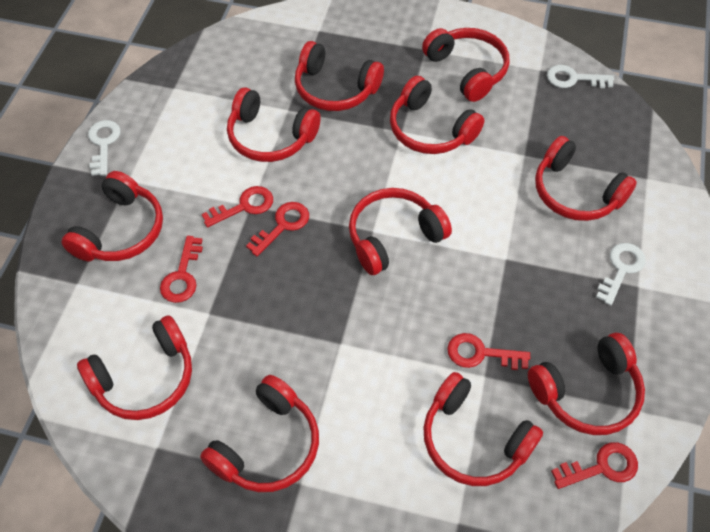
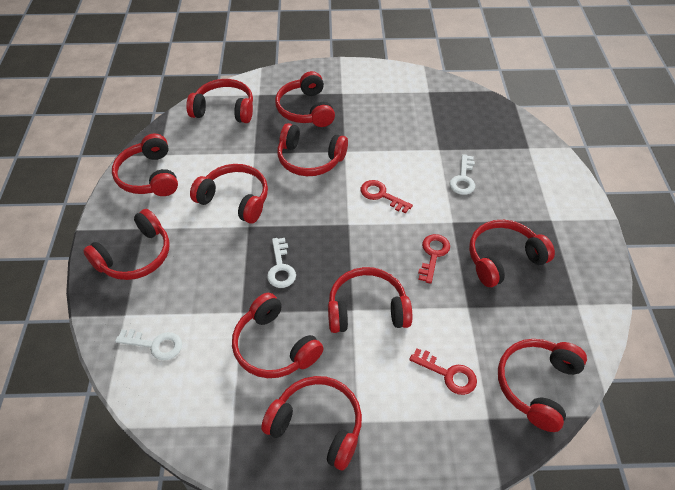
red key: [160,236,203,303] [202,186,273,228] [246,202,309,256] [447,333,530,370] [551,442,638,489] = 5 -> [361,180,413,213] [409,348,477,395] [418,234,450,284] = 3

